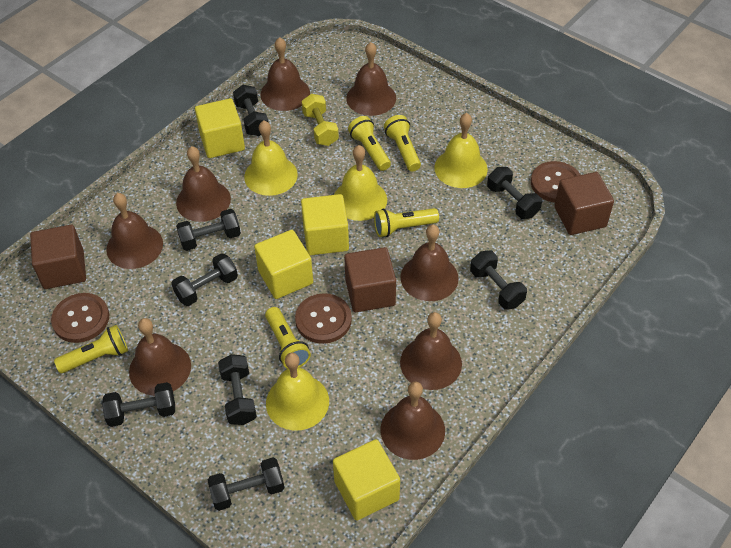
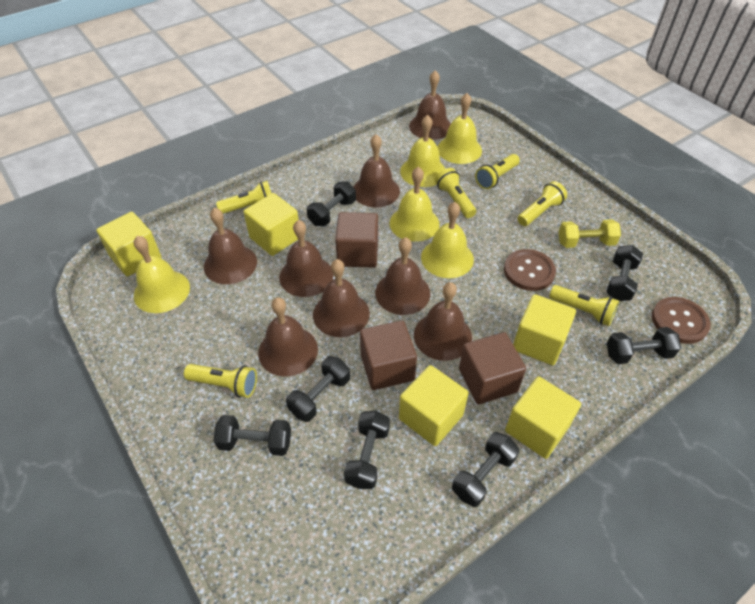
black dumbbell: [102,382,175,427] [172,253,238,306] [176,209,241,251] [208,457,284,511] [218,354,257,425] [233,85,268,136] [470,251,527,310] [487,167,542,219] = 8 -> [213,415,291,456] [286,356,350,422] [307,181,356,226] [344,411,390,489] [452,432,519,507] [606,245,643,301] [607,327,681,364] = 7
brown button: [51,293,109,343] [295,293,352,344] [531,161,581,203] = 3 -> [504,249,556,291] [652,297,711,344] = 2
yellow bell: [244,121,298,196] [266,353,329,431] [334,145,387,221] [434,113,488,188] = 4 -> [134,236,190,313] [390,167,440,242] [400,115,445,187] [421,202,474,278] [438,93,482,164] = 5
yellow cube: [195,98,245,158] [254,230,313,299] [301,194,349,255] [333,439,400,521] = 4 -> [96,212,161,277] [243,193,299,256] [399,365,469,446] [505,377,581,459] [513,294,576,365] = 5
yellow flashlight: [54,325,128,373] [265,307,311,369] [348,116,391,171] [374,208,439,237] [384,115,421,171] = 5 -> [184,364,257,398] [216,181,271,214] [435,168,476,218] [475,154,520,189] [518,181,567,226] [549,285,619,326] = 6

